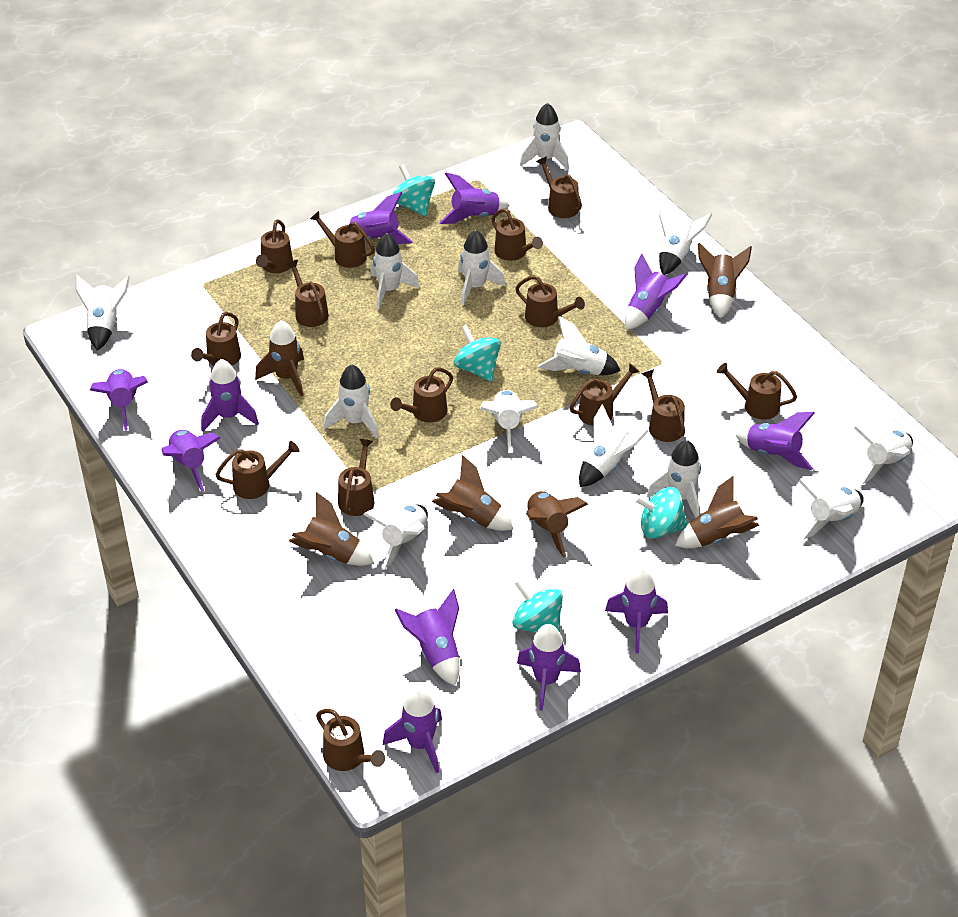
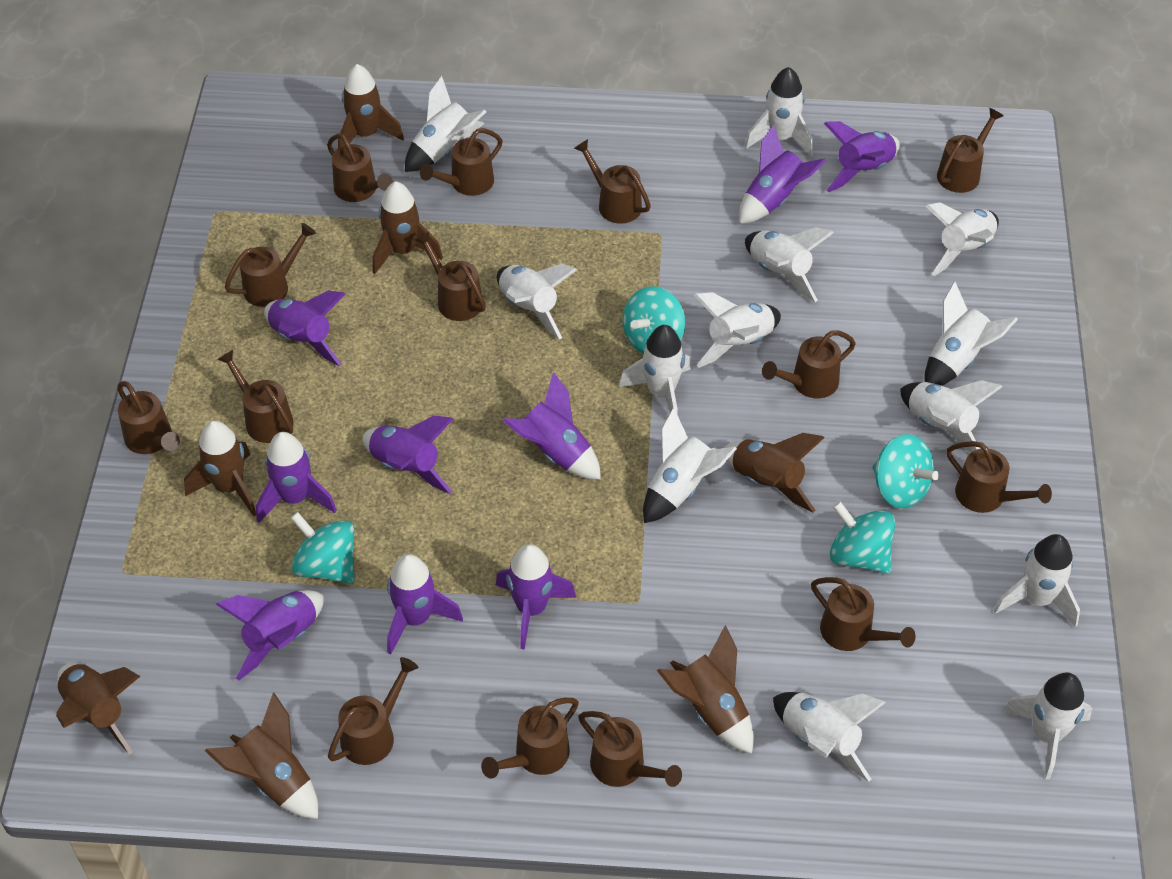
brown rocket: [255,320,304,397] [289,492,374,566] [432,455,513,531] [526,491,588,558] [675,476,760,548] [698,243,752,318] = 6 -> [56,663,140,755] [184,421,256,516] [205,693,318,819] [338,64,404,148] [372,181,443,274] [657,625,754,754] [723,433,825,513] = 7
purple rocket: [90,369,148,431] [161,430,221,491] [201,359,259,432] [341,192,413,244] [383,688,442,773] [395,589,460,686] [439,172,510,224] [517,624,581,711] [605,568,668,653] [625,254,687,330] [736,412,815,470] = 11 -> [216,590,324,681] [256,432,337,523] [264,290,345,366] [363,415,453,494] [387,554,463,655] [496,544,576,650] [503,372,601,479] [739,124,826,224] [824,121,900,192] = 9

